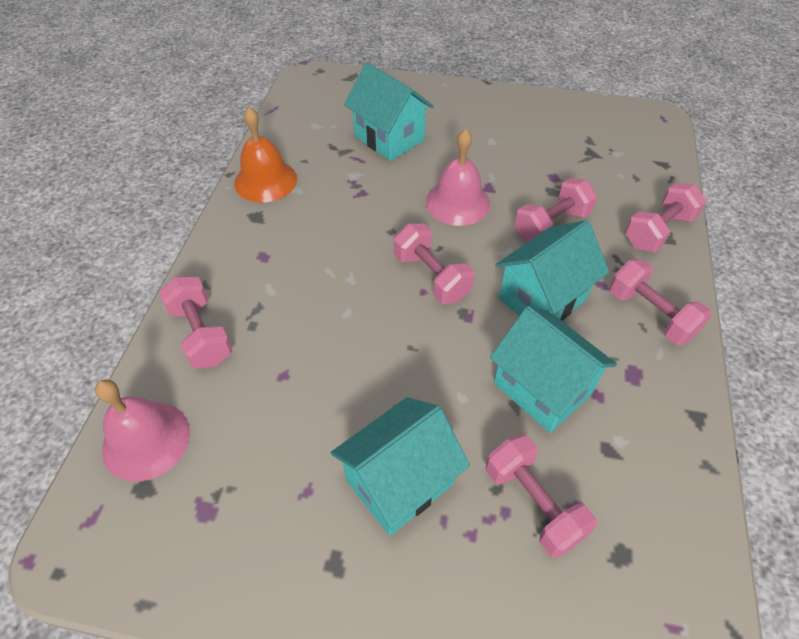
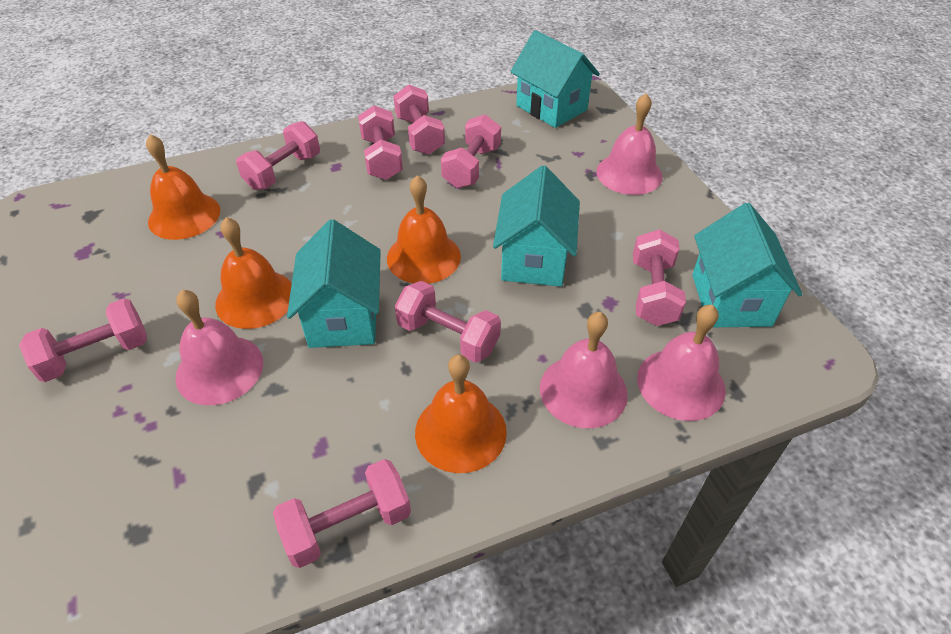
orange bell: [234,107,297,203] = 1 -> [146,134,220,240] [215,217,292,329] [387,175,461,284] [415,355,507,473] = 4
pink bell: [95,379,190,482] [426,129,490,226] = 2 -> [175,290,263,405] [540,312,628,428] [596,93,663,195] [637,305,726,421] = 4
pink dumbbell: [159,277,233,369] [394,224,474,304] [486,434,597,558] [515,178,597,242] [609,259,712,345] [625,183,707,252] = 6 -> [19,298,147,382] [236,121,320,190] [273,459,411,568] [358,105,403,180] [393,84,445,155] [395,281,501,363] [441,114,501,188] [633,229,686,326] = 8

